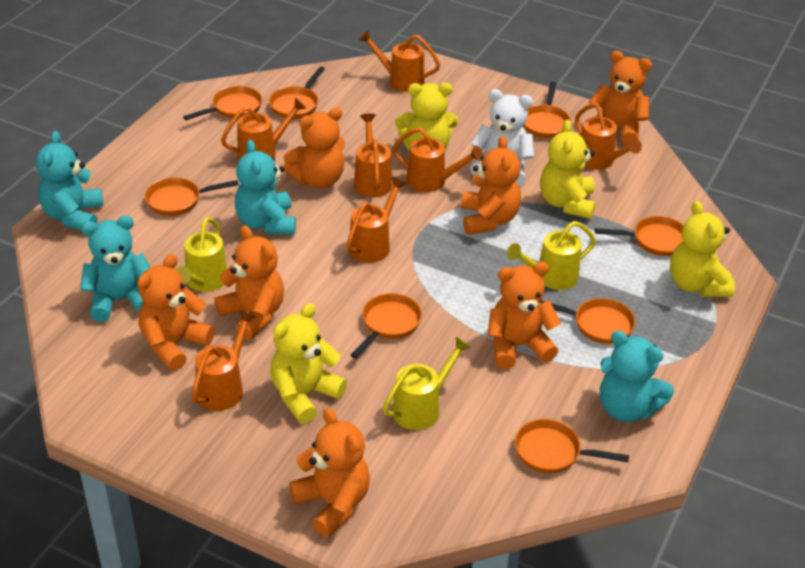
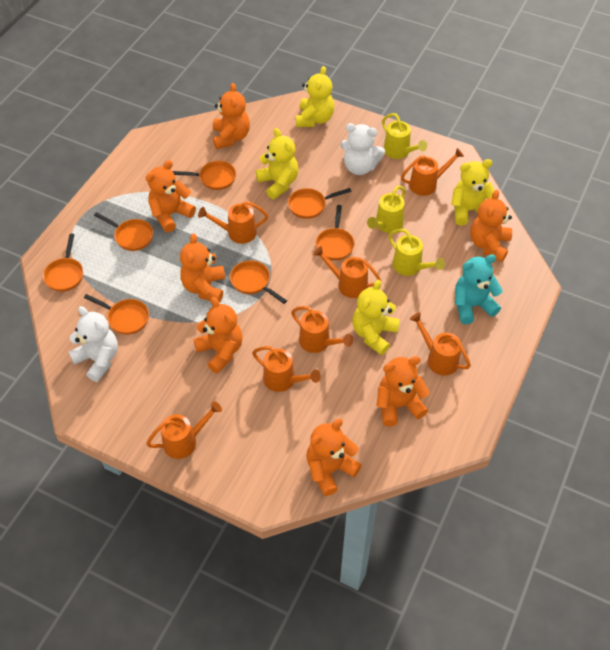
orange pan: [145,177,239,216] [183,86,262,120] [269,66,325,119] [351,293,422,358] [515,419,629,473] [523,82,571,138] [540,298,635,344] [595,216,683,256] = 8 -> [43,233,83,292] [84,294,149,335] [94,212,153,251] [172,161,236,190] [230,260,287,304] [288,188,352,219] [316,205,355,261] = 7
turquoise teddy bear: [36,131,103,230] [80,215,151,322] [235,140,296,234] [600,331,674,422] = 4 -> [455,254,503,324] = 1
white teddy bear: [470,89,534,186] = 1 -> [69,306,118,382] [340,123,385,175] = 2

